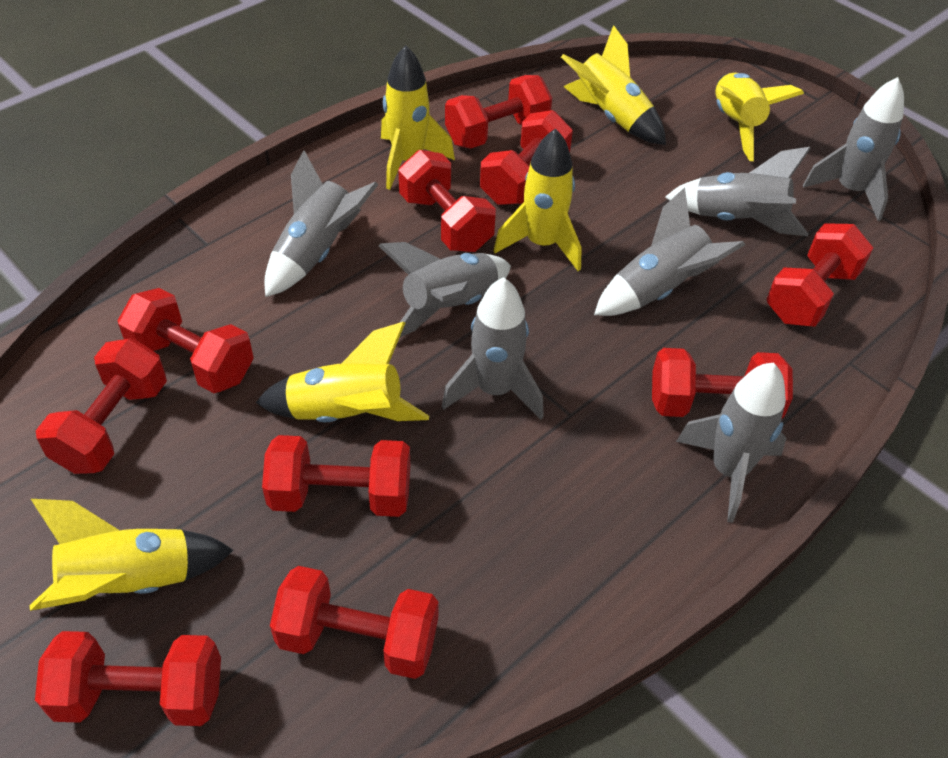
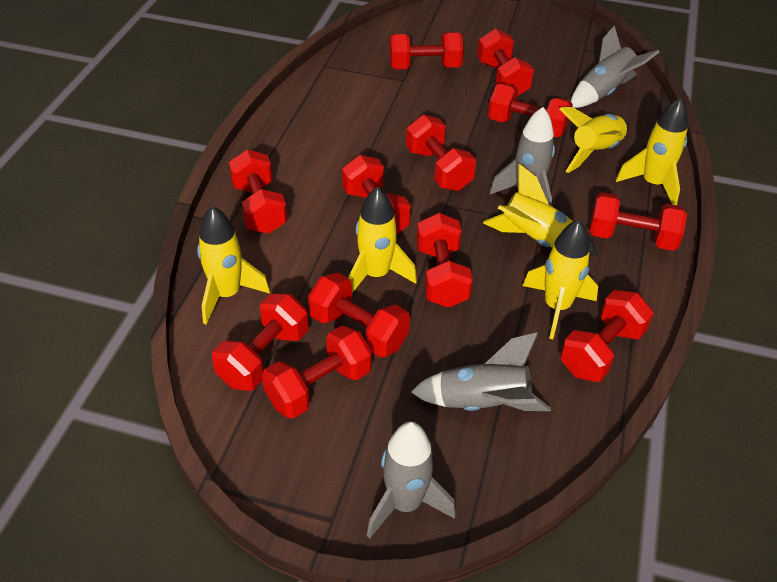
grey rocket: [264,150,379,297] [378,242,511,338] [442,277,544,420] [594,187,745,316] [665,147,811,236] [676,363,786,523] [803,77,904,221] = 7 -> [367,422,456,538] [411,332,551,411] [489,107,555,206] [571,25,659,108] = 4
red dumbbell: [35,631,221,726] [36,338,167,474] [117,288,254,393] [262,435,410,517] [270,566,438,679] [399,150,496,252] [445,75,552,149] [480,110,573,205] [652,348,793,418] [766,223,873,327] = 10 -> [212,294,308,391] [229,149,287,234] [262,326,372,419] [308,273,410,358] [342,155,411,234] [389,32,464,69] [406,115,476,191] [417,213,473,308] [477,29,534,96] [488,83,573,138] [560,290,654,382] [589,192,687,251] = 12

